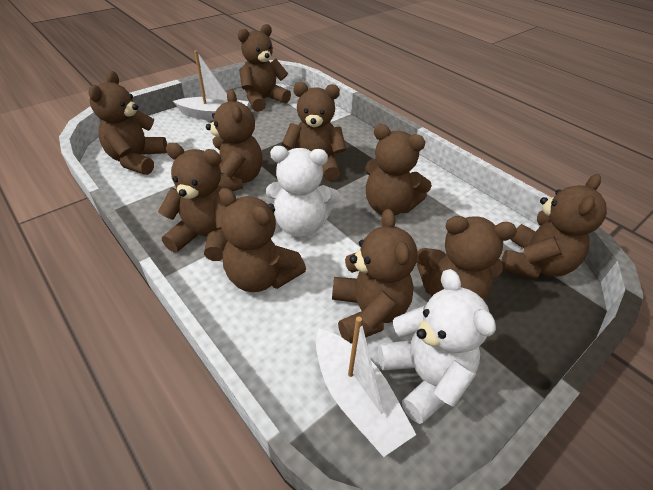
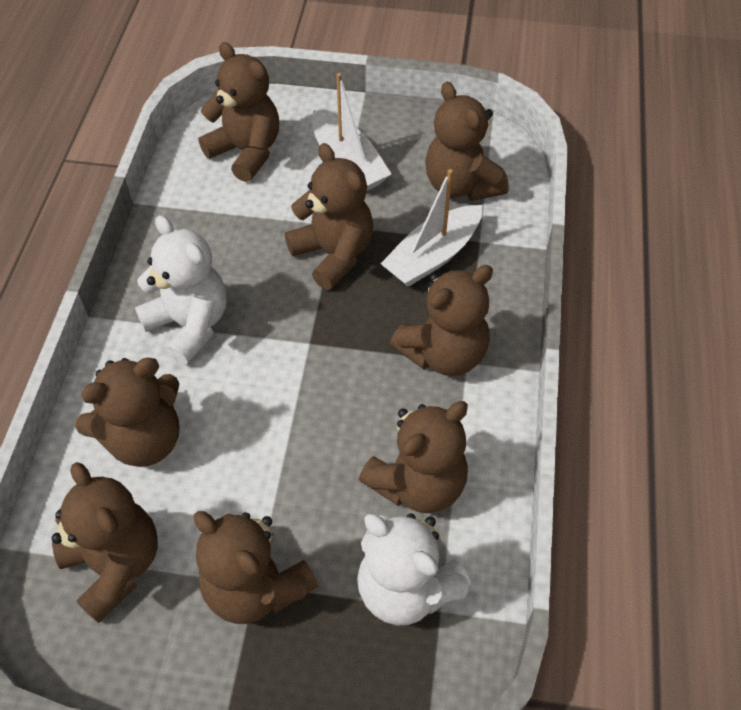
brown teddy bear: [88,71,167,175] [158,143,227,261] [206,89,262,192] [219,188,306,292] [238,24,291,112] [282,82,346,181] [332,209,418,343] [365,124,432,216] [416,216,517,301] [501,174,607,279] = 10 -> [51,462,158,623] [75,358,180,467] [194,511,318,624] [199,42,279,182] [285,143,373,290] [359,401,468,513] [390,265,493,376] [425,82,509,201] = 8

